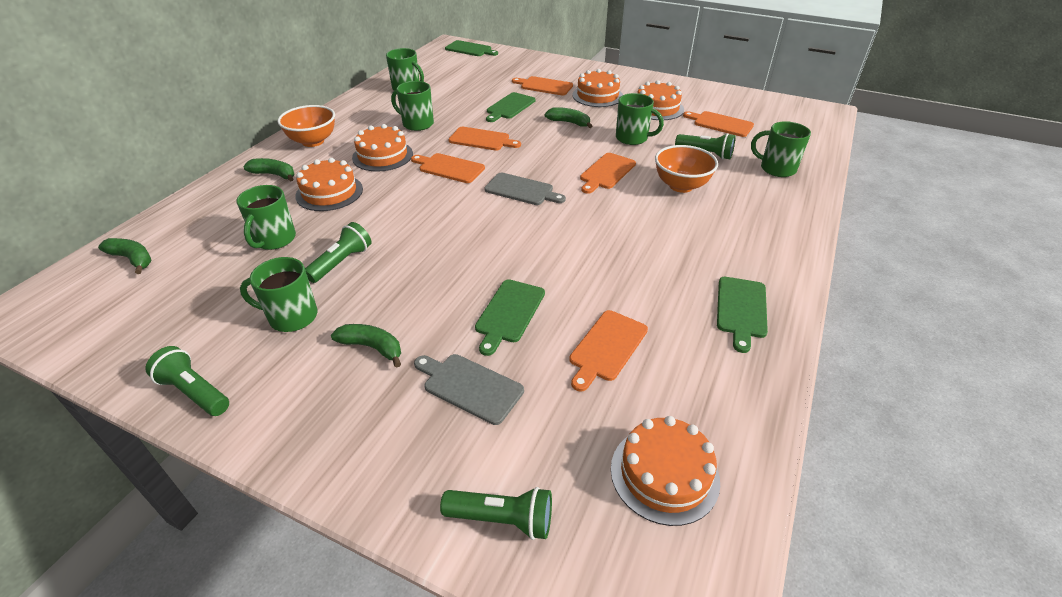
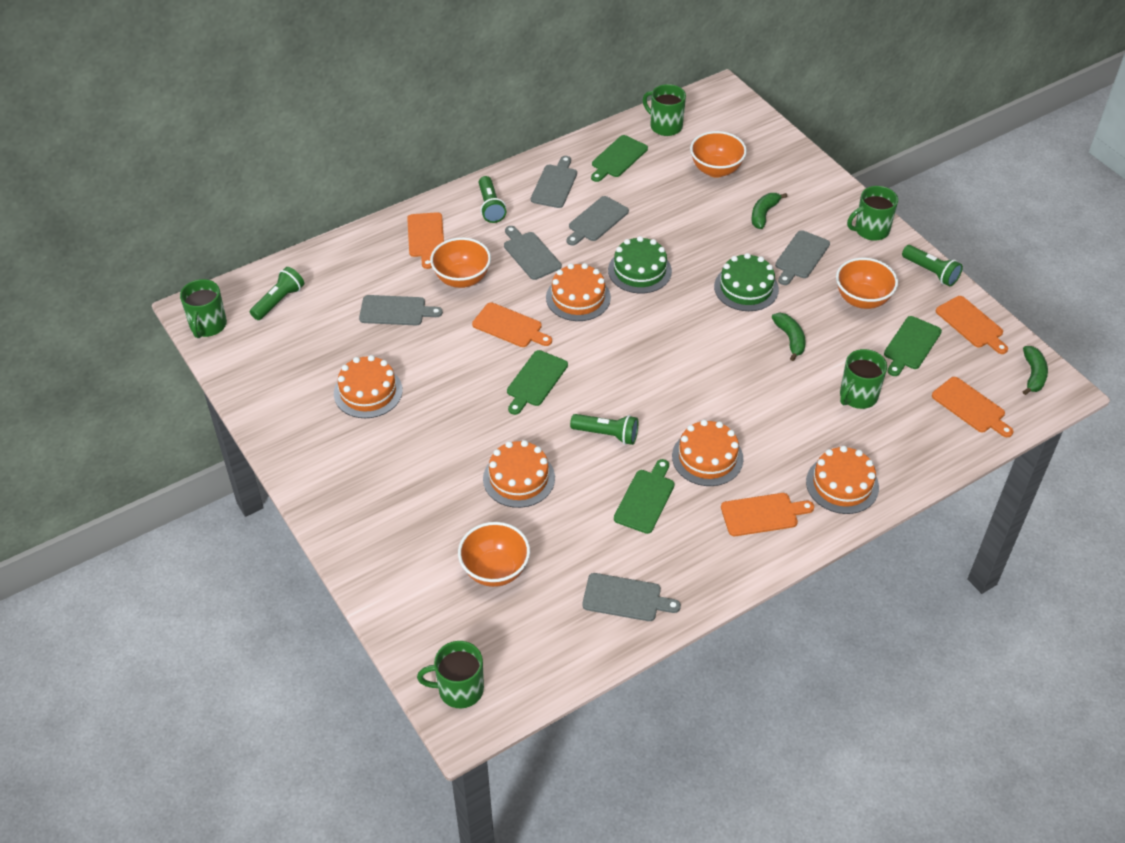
green banana: [98,238,152,274] [243,158,294,182] [331,324,401,368] [544,107,592,128] = 4 -> [752,193,787,229] [772,313,806,361] [1023,346,1048,395] = 3
green cake: none = 0 -> [608,236,672,293] [714,253,779,311] = 2
green mug: [237,185,296,250] [240,257,317,332] [386,48,424,91] [391,81,434,131] [616,93,664,145] [751,121,811,177] = 6 -> [180,279,227,338] [417,641,484,708] [643,84,686,136] [840,349,887,409] [847,186,898,241] = 5
grey cutting board: [414,354,524,425] [484,173,566,205] = 2 -> [359,295,443,325] [504,226,562,280] [531,156,577,208] [567,196,629,246] [582,573,681,621] [775,230,830,285] = 6
orange bowl: [278,105,335,147] [655,145,718,193] = 2 -> [430,237,491,288] [458,522,530,587] [690,131,747,178] [836,258,898,309] = 4
orange cutting board: [411,153,485,183] [448,127,521,151] [512,76,573,95] [569,310,648,391] [580,153,636,194] [683,111,754,137] = 6 -> [407,212,444,269] [472,303,552,347] [721,493,814,536] [932,377,1013,437] [936,296,1008,354] = 5

